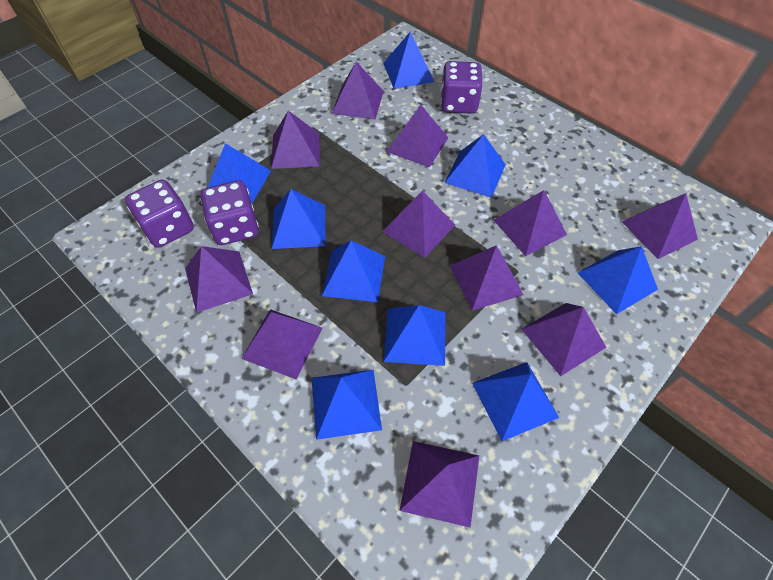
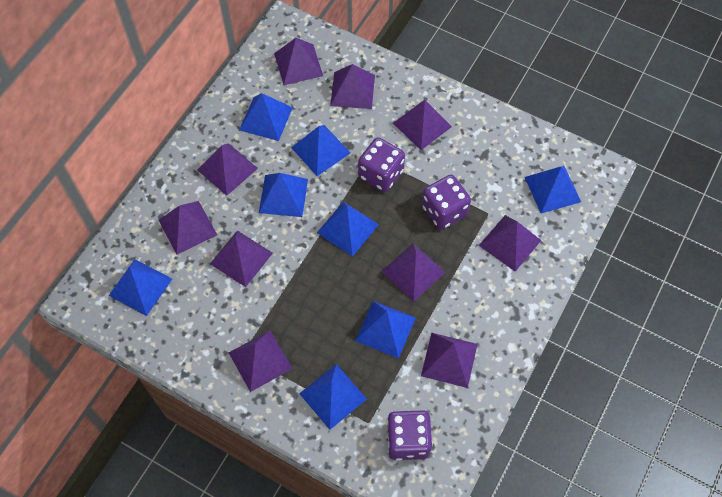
blue pyramid: [208,143,271,203] [272,189,326,249] [312,370,382,440] [322,240,385,302] [383,31,434,89] [384,305,446,366] [445,134,506,198] [472,362,559,441] [578,246,658,314] = 9 -> [109,259,172,316] [239,93,293,141] [259,173,308,217] [291,125,350,176] [299,364,367,430] [317,201,379,257] [355,301,416,358] [524,166,581,213] = 8
purple pyramid: [185,246,253,313] [241,309,322,379] [271,111,320,169] [332,62,384,120] [382,191,455,258] [387,105,448,168] [399,441,479,528] [450,245,524,311] [494,190,567,256] [521,303,606,376] [622,193,698,259] = 11 -> [159,201,217,254] [198,143,258,196] [210,230,273,287] [229,330,293,392] [274,38,323,85] [330,64,375,109] [381,243,445,302] [393,100,452,150] [421,333,478,388] [479,215,541,271] = 10

